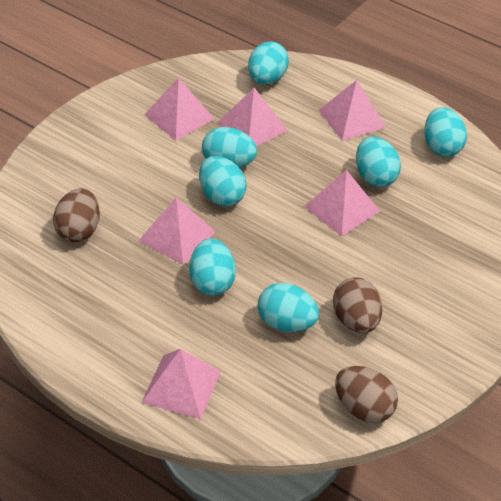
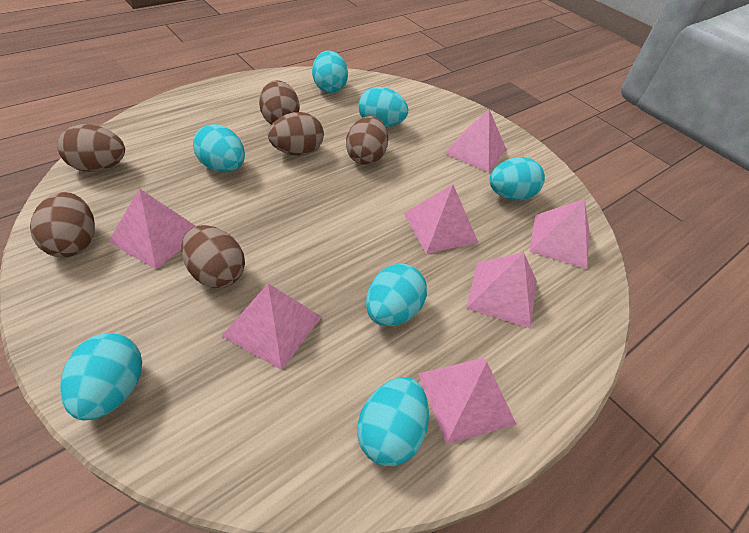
brown egg: [53,188,100,243] [333,277,382,333] [335,366,398,423] = 3 -> [30,192,95,258] [57,124,125,172] [181,225,245,288] [259,80,300,125] [268,112,324,156] [346,116,388,165] = 6
pink pyramid: [139,197,216,265] [141,349,221,419] [144,78,215,140] [217,88,288,146] [304,170,380,237] [319,80,386,141] = 6 -> [108,188,195,269] [222,283,322,370] [404,184,478,254] [418,358,516,445] [444,109,506,173] [466,252,537,329] [529,199,589,269] = 7

